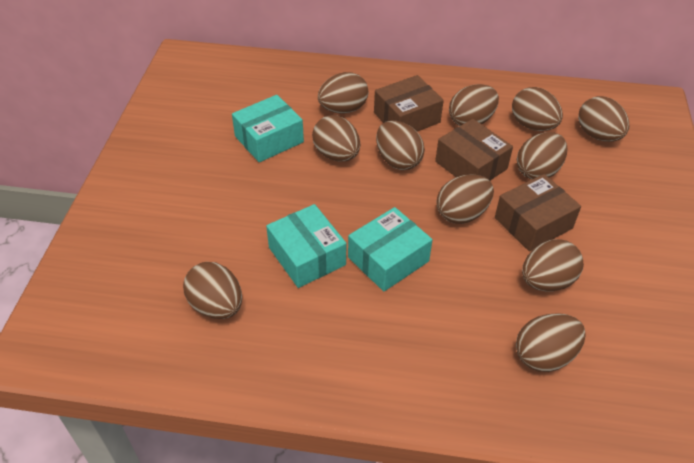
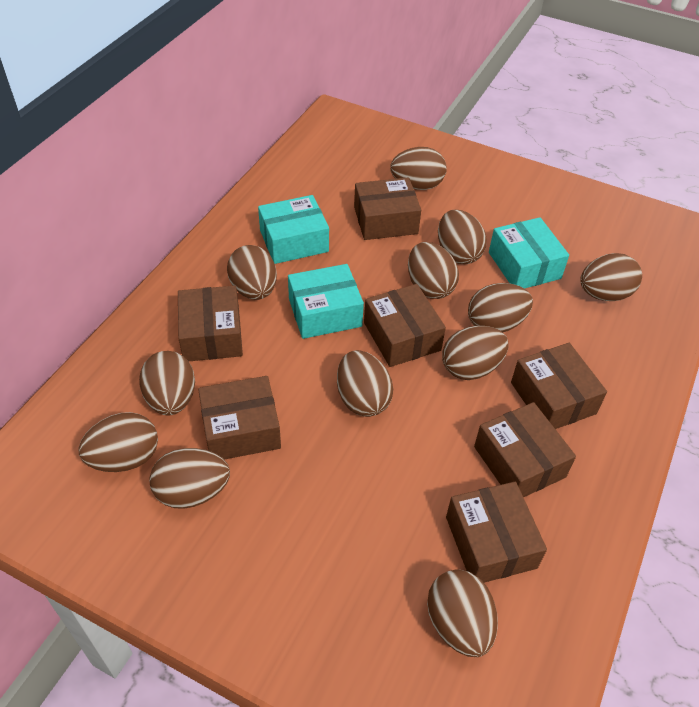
brown box: [374,75,444,132] [435,119,513,181] [495,174,581,252] = 3 -> [178,286,243,361] [198,376,281,459] [354,177,421,240] [364,284,446,367] [446,482,547,583] [474,402,576,497] [511,343,607,429] = 7
brown egg: [183,262,242,319] [312,115,360,162] [318,72,368,114] [376,121,425,170] [436,174,494,224] [449,84,499,126] [512,87,563,131] [516,313,586,372] [517,132,567,180] [522,239,584,291] [578,96,629,142] = 11 -> [78,412,158,472] [139,351,195,416] [149,448,230,509] [227,245,277,300] [337,350,393,417] [390,147,447,190] [408,242,459,299] [427,569,498,657] [438,210,487,264] [442,326,508,380] [468,283,533,332] [580,253,642,301] = 12

